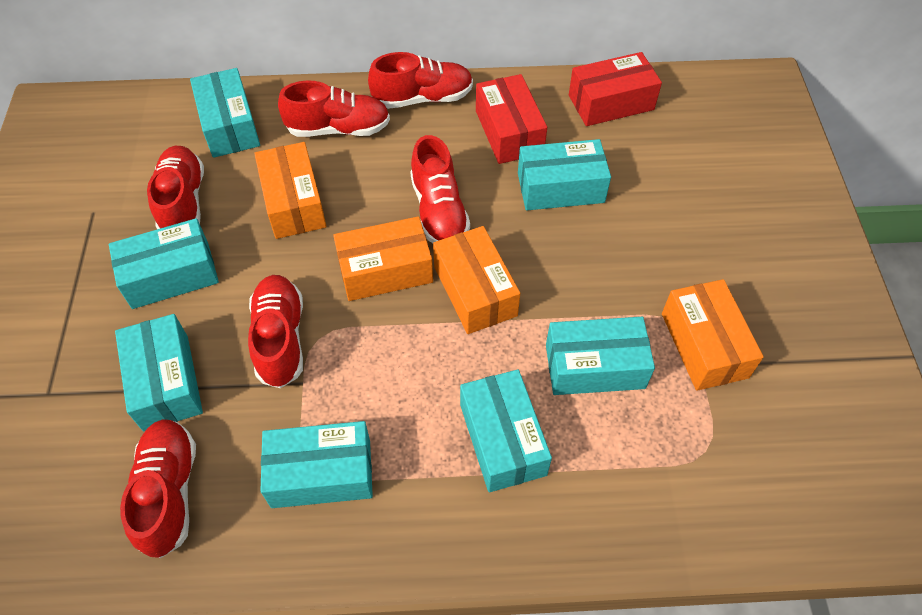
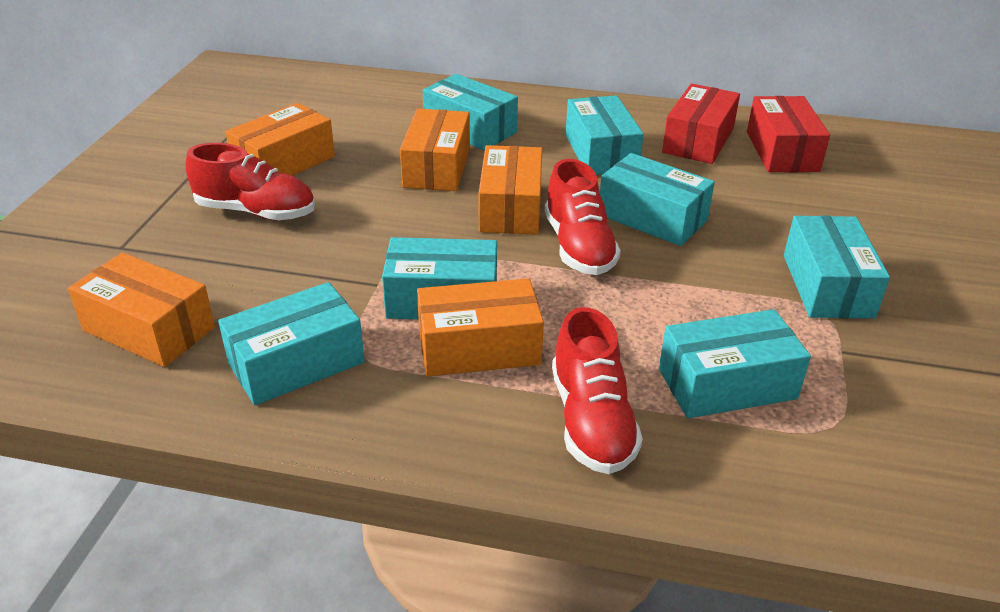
orange box: [254,142,326,239] [333,216,433,301] [433,226,520,334] [662,279,764,391] = 4 -> [68,253,215,367] [226,103,335,176] [400,108,470,191] [417,278,544,376] [479,145,542,235] = 5
red shoe: [120,419,196,558] [147,146,204,229] [248,275,303,388] [278,81,390,137] [368,52,473,109] [410,135,470,243] = 6 -> [186,143,315,220] [545,159,621,275] [552,307,643,474] = 3

